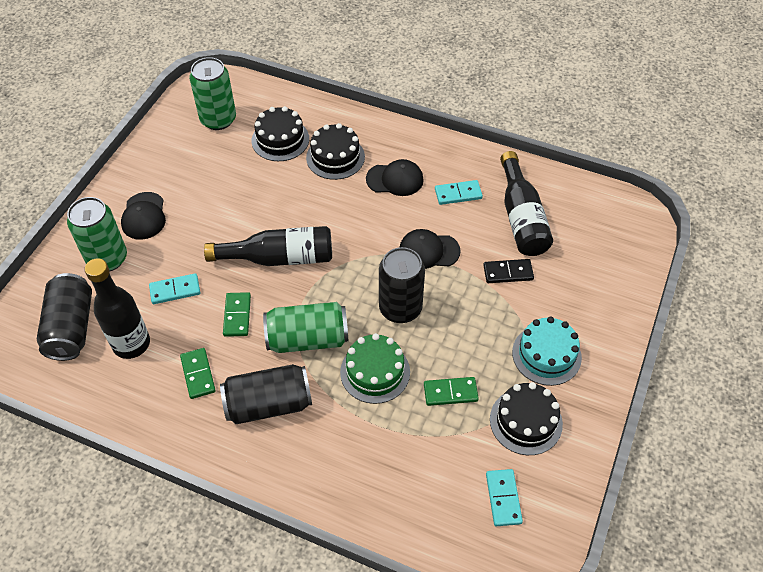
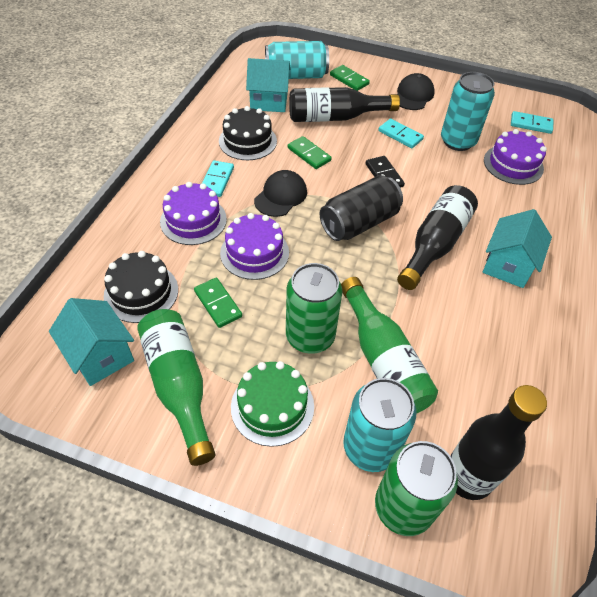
black cake: [252,106,309,161] [306,123,365,180] [490,382,563,455] = 3 -> [104,251,178,323] [219,106,277,160] = 2
black can: [37,273,92,361] [220,364,312,424] [379,247,425,323] = 3 -> [320,175,403,241] = 1
black cap: [121,192,166,240] [366,159,424,196] [399,229,461,269] = 3 -> [254,170,307,217] [397,73,435,110] = 2
green bottle: none = 0 -> [137,309,215,466] [341,277,438,414] = 2
green can: [67,197,127,271] [189,57,236,130] [263,302,348,353] = 3 -> [286,263,342,354] [375,441,458,536] = 2
purple cake: none = 0 -> [160,182,227,245] [220,213,289,280] [484,129,547,185] = 3
turquoise cake: [512,317,582,386] = 1 -> none = 0
turquoise can: none = 0 -> [265,41,329,79] [343,378,416,472] [441,72,495,151] = 3
turquoise house: none = 0 -> [49,298,134,386] [246,58,291,112] [483,209,552,288] = 3

